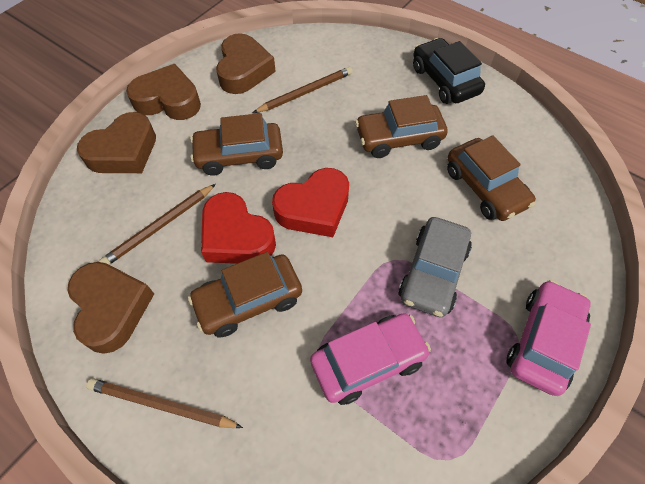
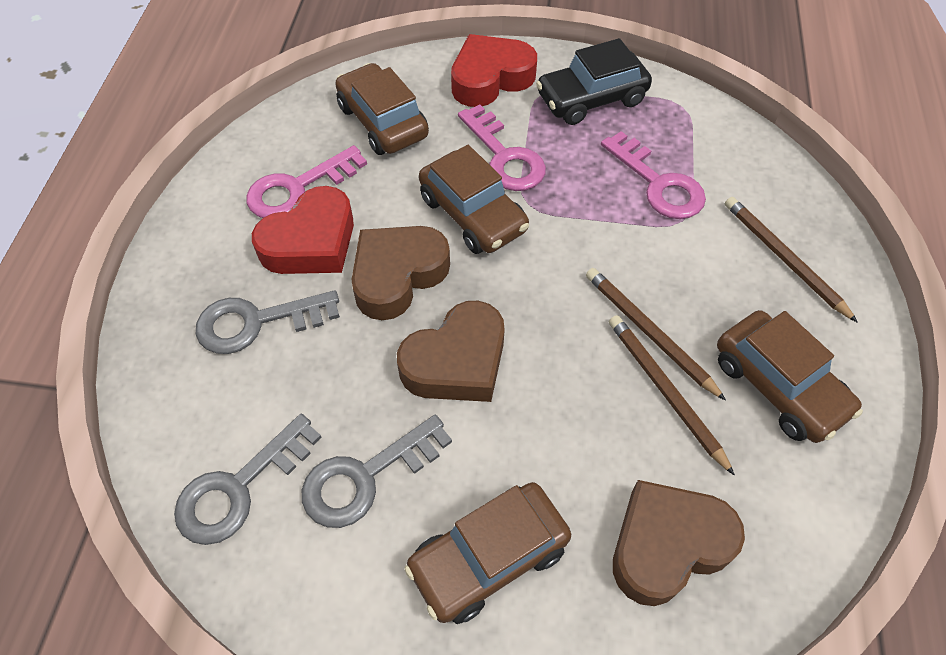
brown heart: [67,262,154,354] [77,112,156,173] [126,64,201,120] [216,33,276,94] = 4 -> [351,226,450,320] [397,301,505,402] [613,480,745,606] = 3
grey car: [398,217,472,317] = 1 -> none = 0
grey key: none = 0 -> [174,414,322,545] [196,290,340,354] [302,415,452,528] = 3
pink car: [310,313,431,405] [506,280,591,396] = 2 -> none = 0
pink key: none = 0 -> [246,145,367,218] [458,104,546,191] [601,131,706,219] = 3

